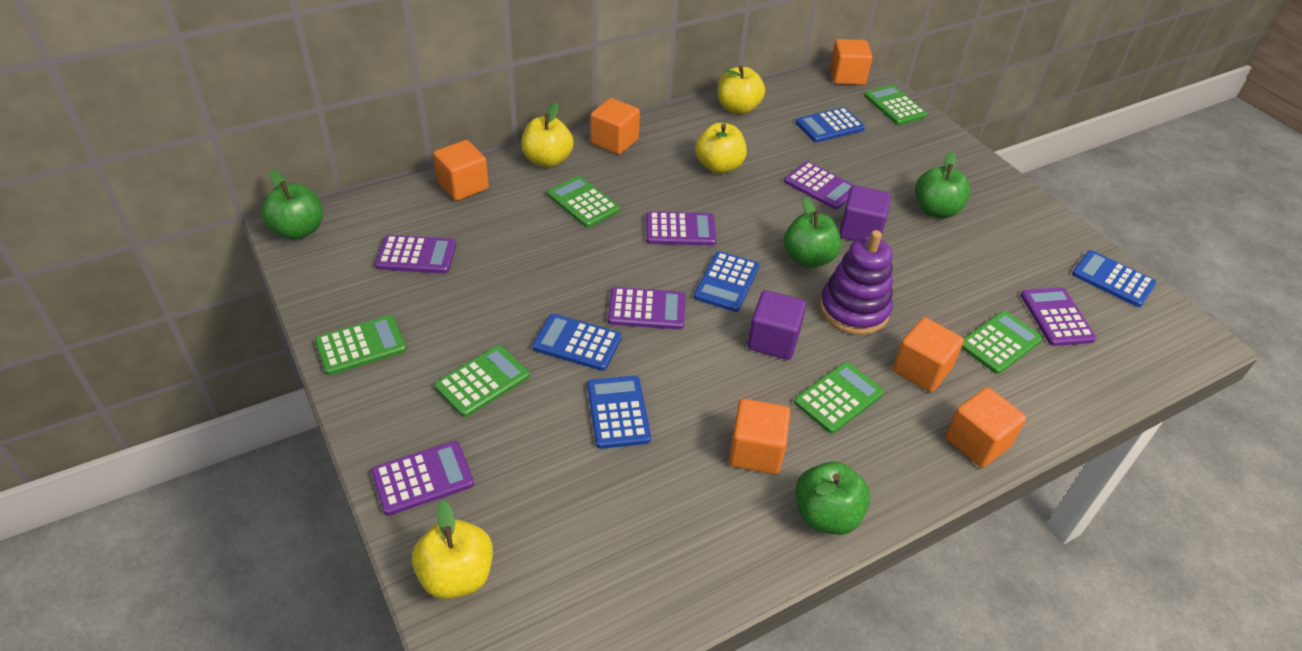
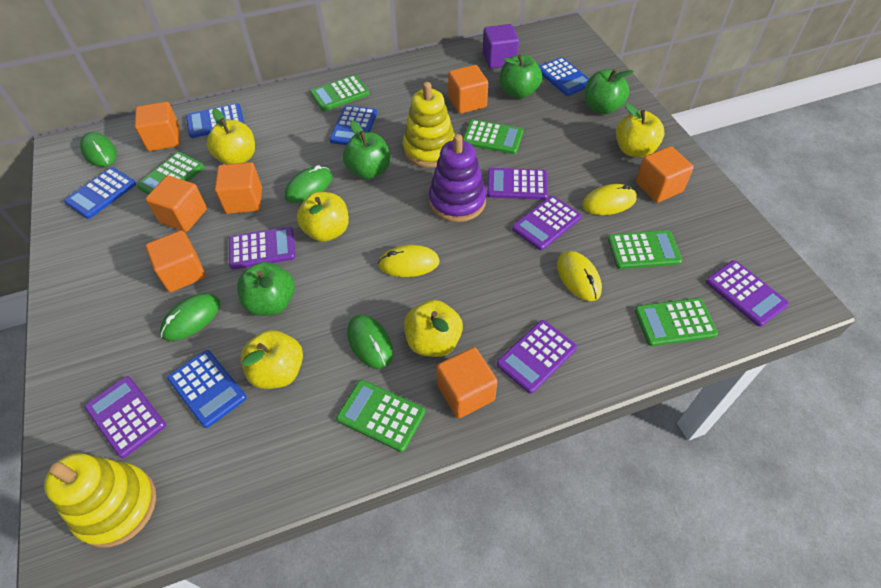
green mouse: none = 0 -> [80,132,117,167] [160,293,220,341] [285,165,333,203] [347,315,393,369] = 4
orange cube: [433,140,489,201] [590,98,640,155] [729,399,790,474] [830,39,873,85] [893,317,964,392] [945,387,1026,468] = 6 -> [134,102,180,151] [145,176,207,232] [145,230,206,292] [215,162,262,214] [437,347,498,418] [448,65,488,114] [636,146,694,203] = 7
purple cube: [747,290,806,360] [839,185,891,241] = 2 -> [483,24,519,69] = 1
yellow apple: [412,500,493,599] [521,102,574,168] [695,123,747,174] [718,65,765,115] = 4 -> [207,109,255,164] [241,330,303,389] [297,192,349,242] [404,300,463,357] [616,103,664,158] = 5
yellow mouse: none = 0 -> [378,245,440,277] [557,251,602,301] [582,184,637,215] = 3
yellow stacking toy: none = 0 -> [44,453,156,548] [403,82,455,168] = 2

